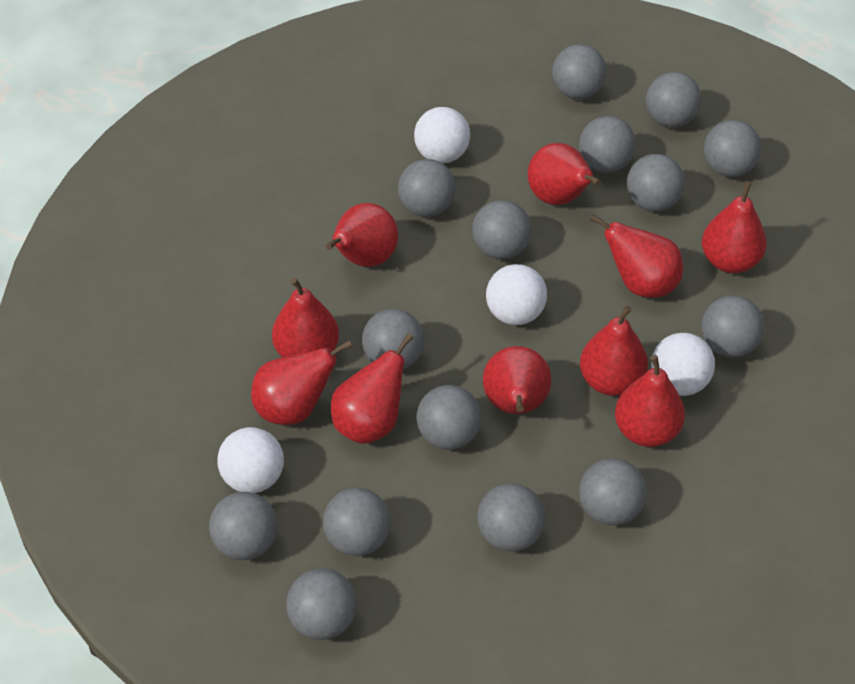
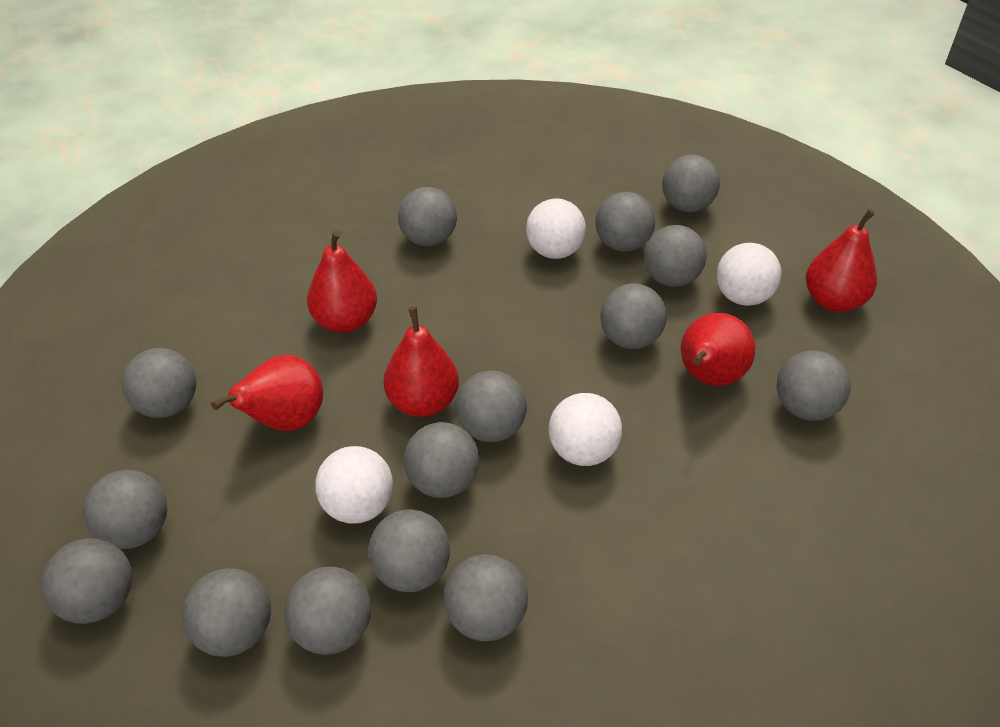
red pear: [251,340,353,425] [272,277,339,357] [326,203,398,267] [331,333,414,444] [483,346,551,414] [528,143,601,205] [580,306,648,396] [590,214,683,298] [615,355,685,447] [702,181,767,273] = 10 -> [211,355,323,431] [307,230,377,333] [384,307,459,417] [681,313,755,386] [806,209,877,312] = 5

